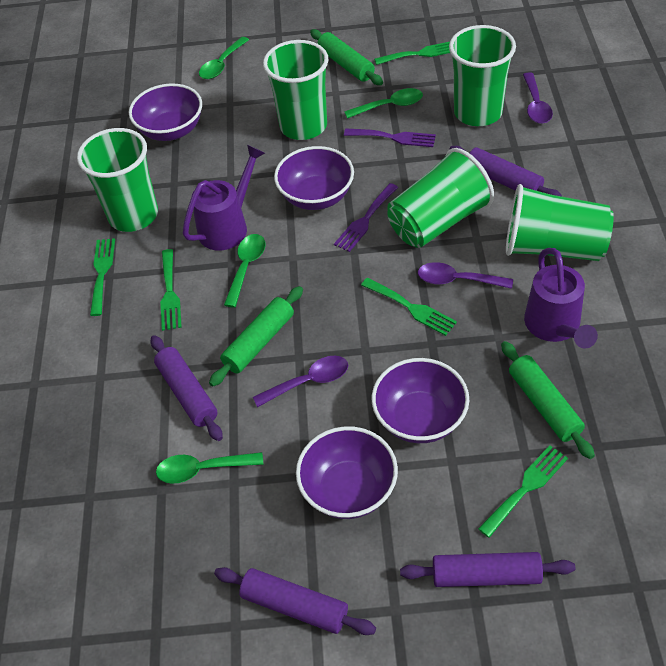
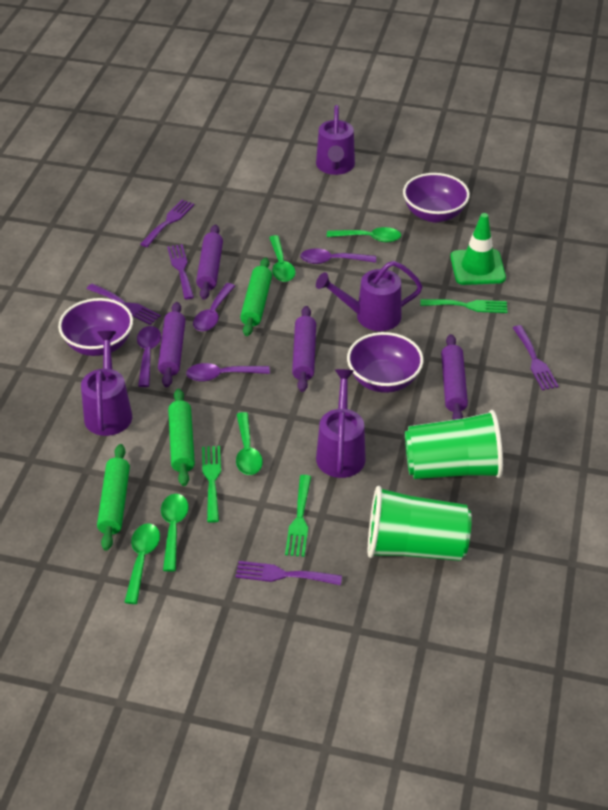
green cup: [77,128,158,232] [263,40,328,140] [387,148,494,248] [449,25,516,126] [506,184,614,261] = 5 -> [368,486,472,561] [405,410,503,479] = 2
green fork: [90,238,115,316] [160,249,182,331] [361,278,457,336] [374,42,450,65] [478,445,568,538] = 5 -> [202,446,221,523] [285,475,311,557] [420,299,507,313] = 3
green spoon: [156,452,263,484] [199,37,249,79] [224,234,266,308] [344,88,423,119] = 4 -> [124,523,160,604] [161,494,189,572] [236,412,263,475] [269,235,296,282] [327,227,401,242] = 5
green traffic cone: none = 0 -> [450,213,506,285] = 1
purple bowl: [129,83,202,141] [274,146,354,210] [296,426,398,519] [372,358,469,443] = 4 -> [58,298,133,356] [347,332,423,393] [403,173,470,222] = 3
purple fork: [334,183,398,252] [344,129,436,147] = 2 -> [87,283,161,325] [140,200,194,247] [167,244,194,299] [235,561,342,585] [513,325,559,390] = 5
purple spoon: [253,356,348,407] [418,262,513,289] [523,72,553,124] = 3 -> [137,326,161,387] [186,363,270,382] [193,283,235,332] [300,248,376,264] = 4
purple watering can: [183,145,265,250] [524,248,598,349] = 2 -> [81,331,132,436] [316,105,355,175] [316,261,422,331] [316,369,366,478] = 4

